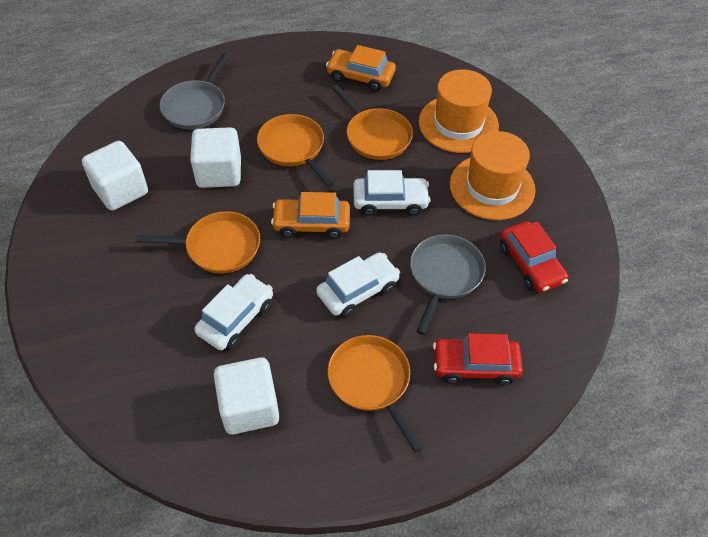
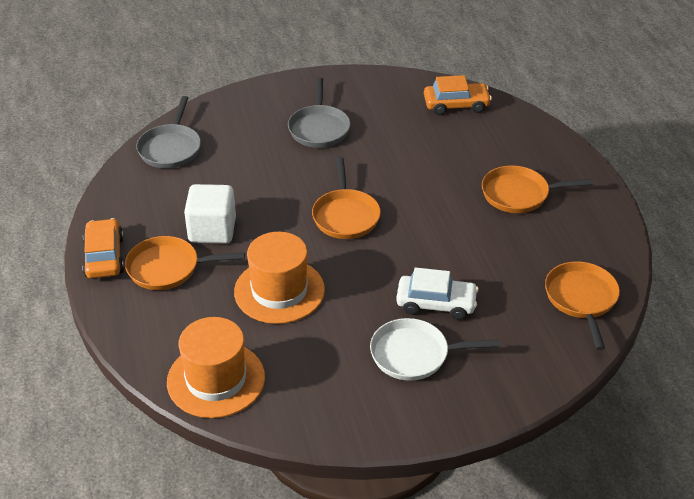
red car: [433,333,523,385] [500,221,568,293] = 2 -> none = 0
white car: [194,274,273,350] [316,252,400,318] [353,170,431,216] = 3 -> [396,267,479,320] = 1
white cube: [82,141,148,210] [190,127,241,188] [214,357,279,435] = 3 -> [184,184,236,243] = 1
white pan: none = 0 -> [370,318,500,381] = 1

